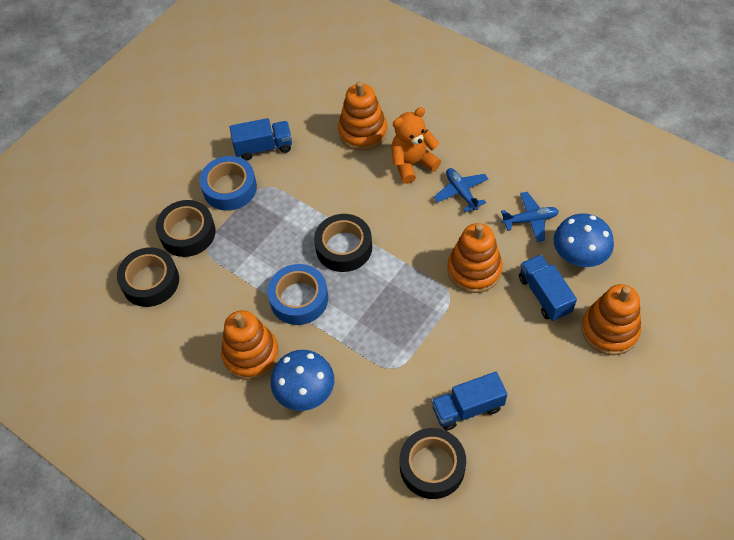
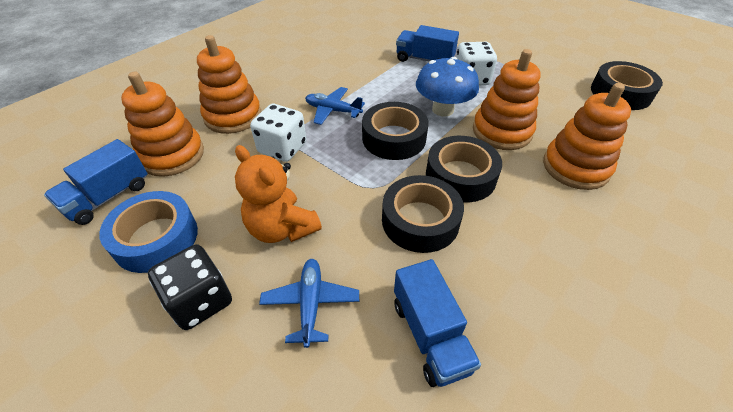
black dice: none = 0 -> [148,244,232,330] = 1
blue mushroom: [271,350,334,411] [554,213,614,267] = 2 -> [416,57,479,117] = 1
blue tape: [200,156,257,211] [267,264,328,325] = 2 -> [99,191,198,273] = 1
white dice: none = 0 -> [250,104,306,162] [456,42,497,86] = 2

